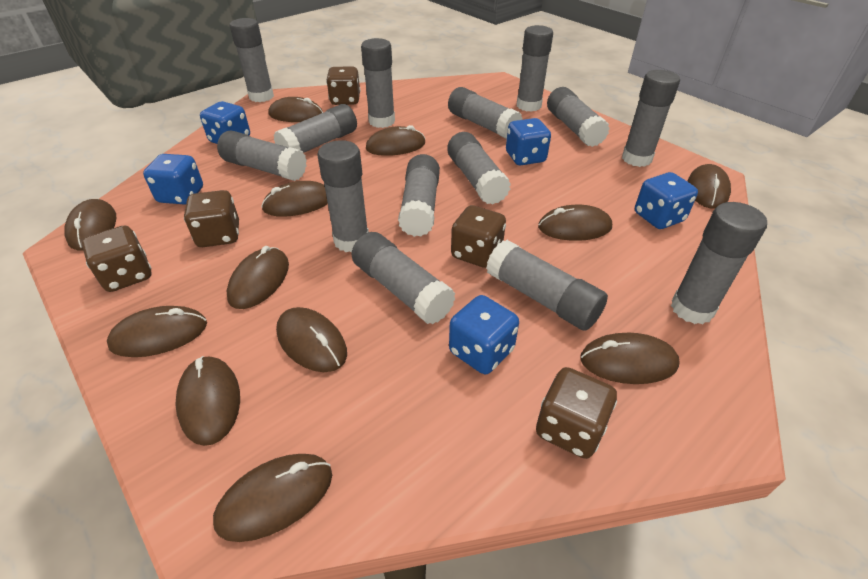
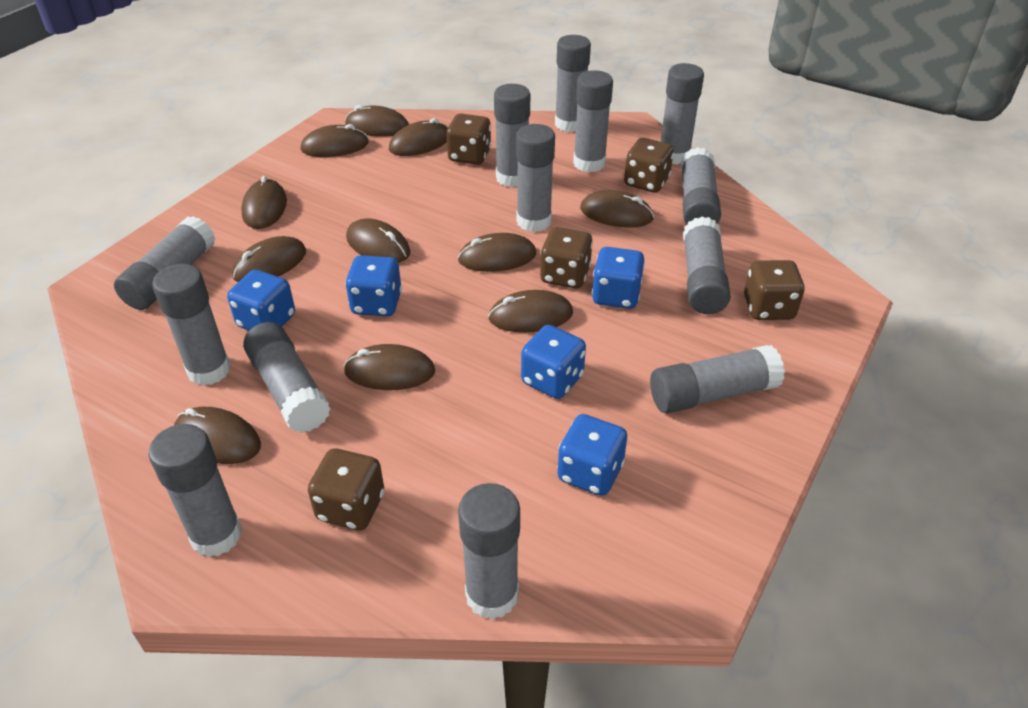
brown mouse: [65,199,116,251] [107,306,207,357] [175,356,240,446] [213,454,332,542] [227,246,289,309] [261,181,328,217] [269,97,323,122] [276,307,347,372] [366,125,425,156] [538,205,612,241] [580,333,680,384] [687,164,731,209] = 12 -> [174,407,261,464] [232,236,306,282] [241,176,287,229] [300,124,369,157] [344,344,435,390] [345,105,409,137] [346,219,411,263] [389,118,448,156] [458,233,536,272] [488,290,573,333] [580,190,654,228] = 11
grey glue stick: [217,130,307,181] [230,18,274,102] [274,104,357,153] [318,140,369,252] [351,232,455,324] [361,38,395,128] [398,154,440,237] [447,132,511,205] [448,87,523,139] [486,240,608,331] [517,25,553,112] [547,87,610,147] [622,70,680,167] [671,202,767,324] = 14 -> [114,216,215,310] [148,424,242,557] [152,264,231,386] [243,322,331,433] [458,483,520,620] [494,84,530,187] [516,124,555,232] [555,35,591,132] [573,70,613,172] [650,345,785,413] [661,63,704,165] [681,147,721,225] [683,217,731,314] = 13

